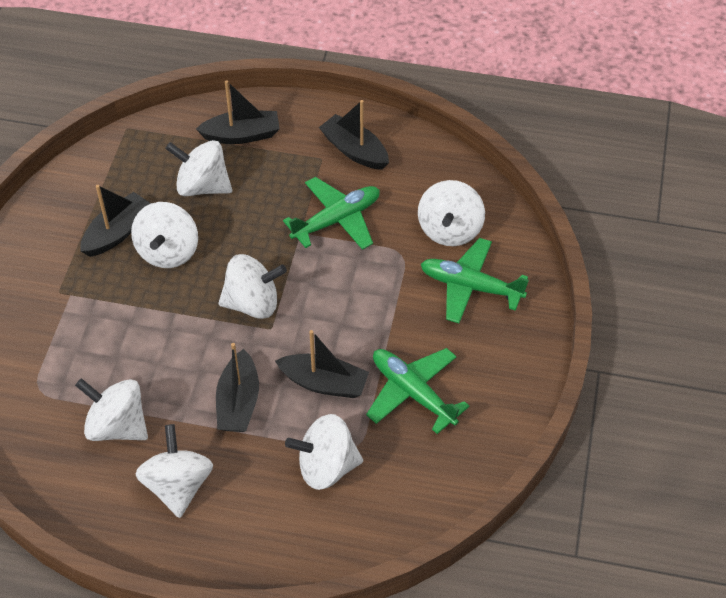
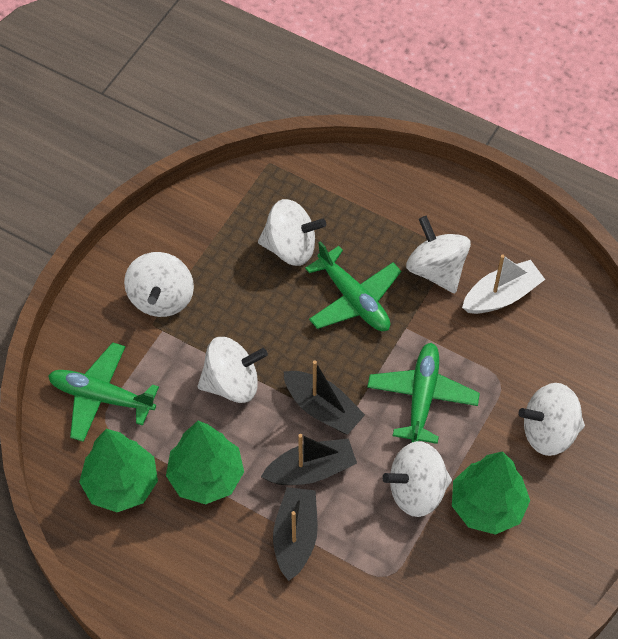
black boat: [80,185,151,257] [196,80,280,144] [216,343,259,432] [275,330,369,398] [319,100,389,170] = 5 -> [261,434,357,485] [273,487,318,581] [283,360,365,435] = 3
green tree: none = 0 -> [79,429,158,512] [166,421,244,504] [452,451,530,535] = 3
white boat: none = 0 -> [462,254,545,314] = 1
white spinning top: [75,378,148,441] [131,202,198,268] [136,424,213,518] [165,140,232,196] [218,254,287,319] [285,414,363,490] [418,180,485,246] = 7 -> [124,252,194,317] [197,337,268,403] [258,199,326,266] [382,441,452,517] [406,216,471,293] [518,383,585,456] = 6

